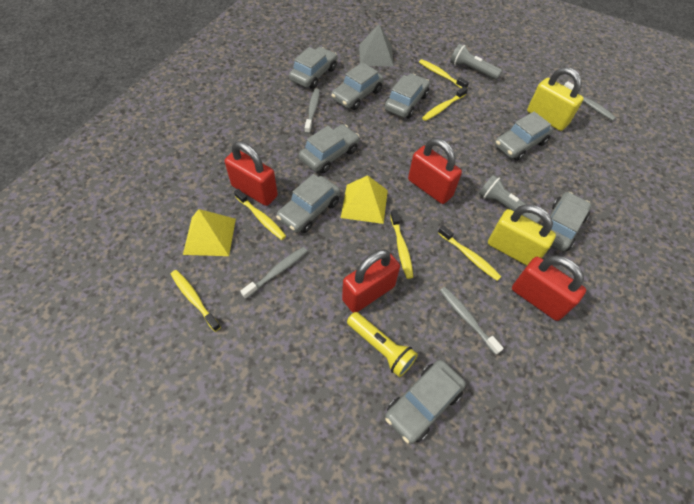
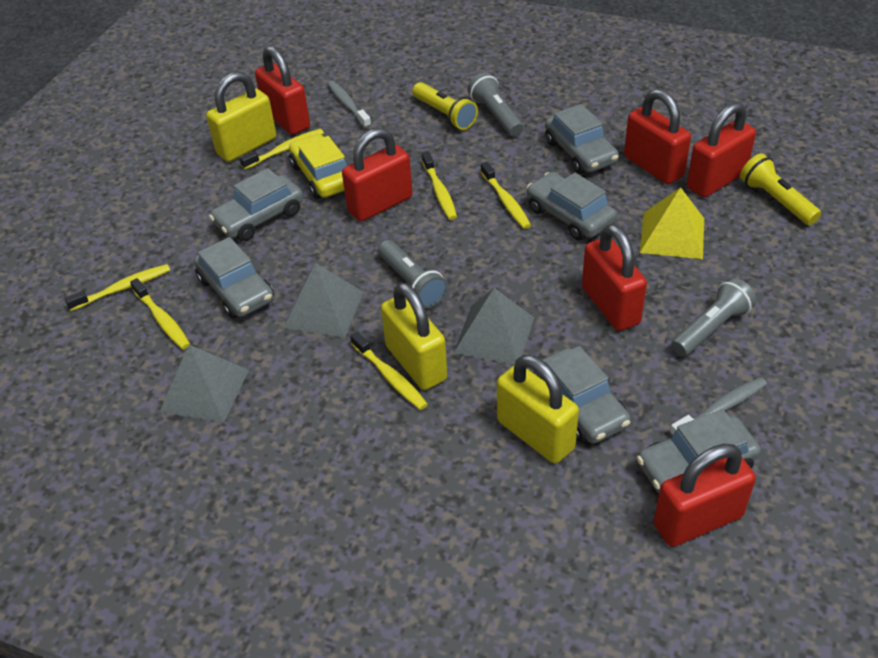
grey car: [276,174,340,233] [289,47,337,89] [299,124,360,173] [331,62,384,110] [384,74,430,118] [385,360,466,444] [495,112,553,161] [542,192,591,251] = 8 -> [194,237,274,319] [209,168,303,241] [527,172,617,240] [533,346,630,444] [545,104,619,174] [637,409,761,493] = 6
grey flashlight: [450,44,502,80] [479,175,541,223] = 2 -> [378,240,448,308] [468,72,523,136] [671,278,756,357] = 3
grey pyramid: [359,24,394,66] = 1 -> [160,345,249,423] [283,263,364,338] [454,288,534,365] = 3
grey toothbrush: [240,247,307,299] [305,88,320,134] [440,287,504,355] [564,81,616,121] = 4 -> [328,81,371,128] [670,377,767,436] = 2
red padlock: [225,141,278,206] [342,249,400,313] [408,138,462,204] [512,256,586,321] = 4 -> [255,46,310,135] [342,128,413,221] [582,224,647,331] [624,89,691,184] [653,444,756,547] [687,102,756,197] = 6
yellow car: none = 0 -> [289,134,347,199] = 1
yellow flashlight: [347,312,418,377] = 1 -> [412,82,478,130] [740,153,821,225] = 2
yellow padlock: [488,205,556,266] [527,67,584,131] = 2 -> [206,72,276,162] [381,283,447,390] [497,355,579,463] = 3
yellow pyramid: [183,209,236,256] [341,175,388,224] = 2 -> [640,187,704,259] = 1

